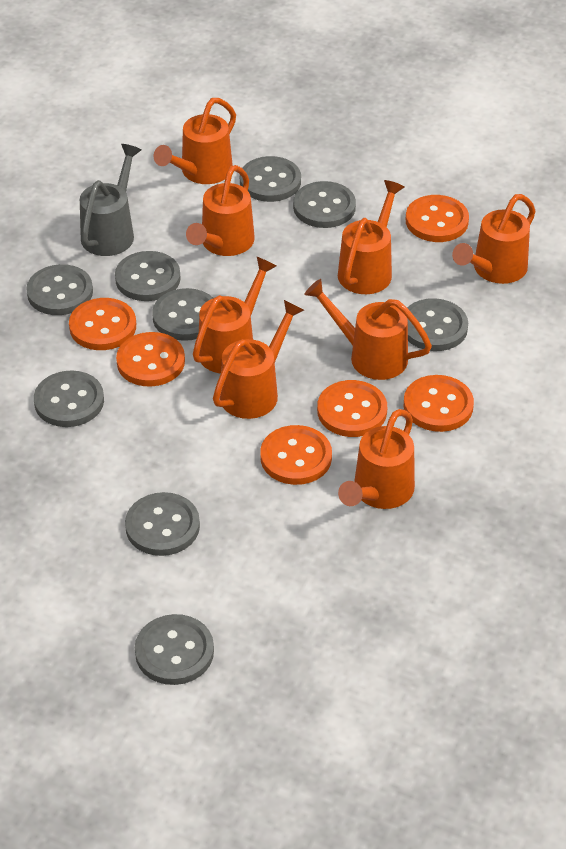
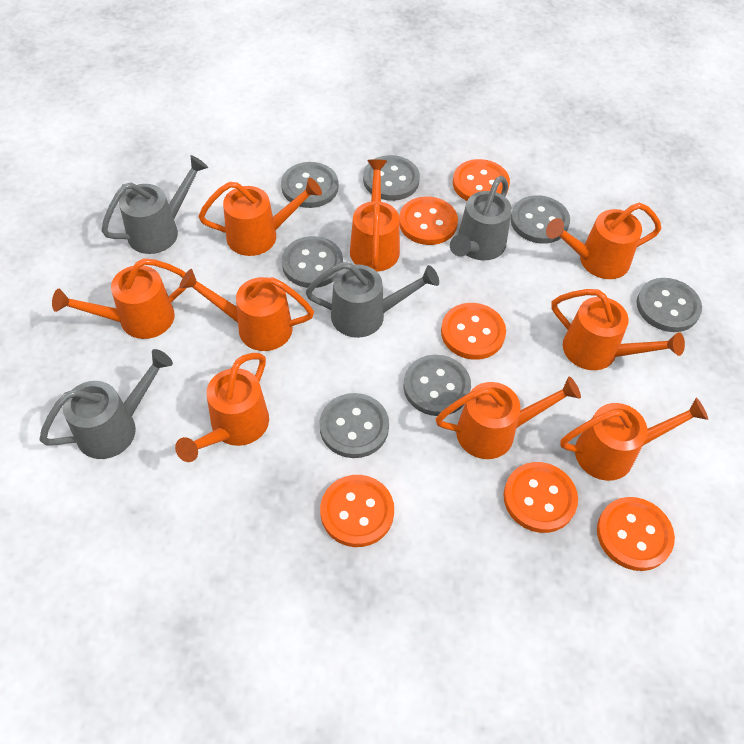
grey button: [26,264,93,315] [34,370,104,427] [115,251,181,301] [125,492,200,556] [135,614,214,685] [152,288,213,341] [240,156,301,202] [293,181,356,228] [407,298,468,351] = 9 -> [281,162,338,208] [282,236,343,288] [319,393,389,458] [363,155,420,201] [403,355,471,416] [511,195,570,244] [637,278,702,332] = 7
grey watering can: [80,144,141,256] = 1 -> [40,349,173,459] [101,155,208,254] [306,262,439,338] [450,176,512,260] = 4
orange watering can: [154,98,236,184] [186,165,255,256] [193,256,276,374] [213,300,304,419] [304,279,432,380] [338,180,404,294] [338,409,415,509] [452,194,535,284] = 8 -> [52,258,186,339] [175,353,269,462] [179,269,314,351] [199,178,322,256] [350,159,400,271] [436,377,581,459] [546,203,661,279] [551,289,685,370] [560,397,708,481] = 9

